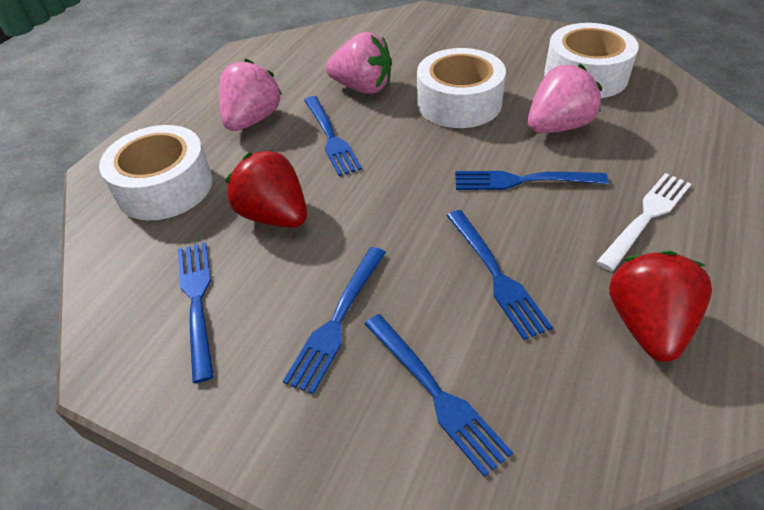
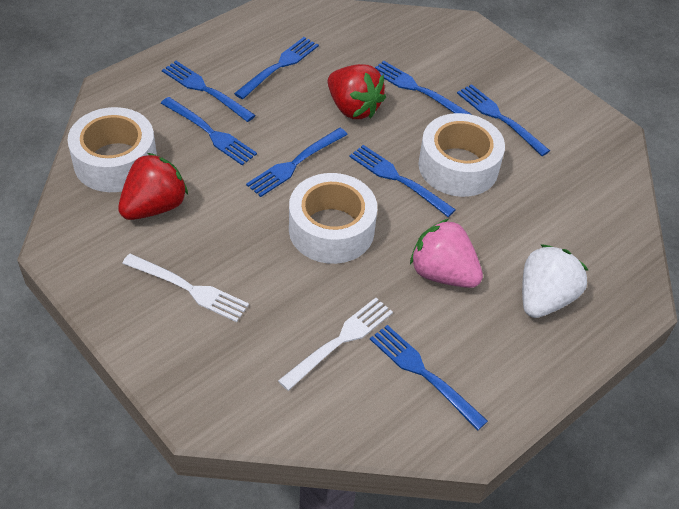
blue fork: [178,242,214,383] [283,247,386,394] [304,96,362,176] [365,314,513,477] [447,210,553,340] [455,171,609,190] = 6 -> [161,97,257,165] [162,61,256,122] [234,37,319,99] [246,128,348,197] [349,145,456,217] [370,325,488,431] [375,61,472,115] [457,84,550,156] = 8
pink strawberry: [219,59,282,131] [326,32,392,94] [528,64,602,133] = 3 -> [410,219,483,288] = 1
white fork: [596,173,691,271] = 1 -> [122,254,249,322] [278,298,393,391] = 2
white strawberry: none = 0 -> [522,244,588,318] = 1

